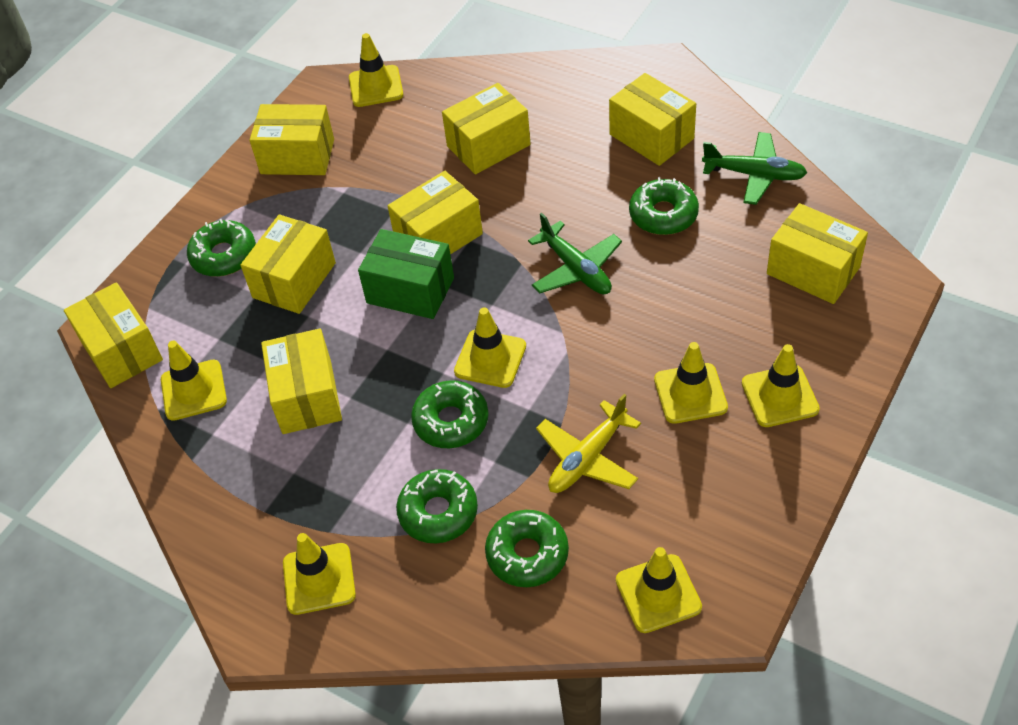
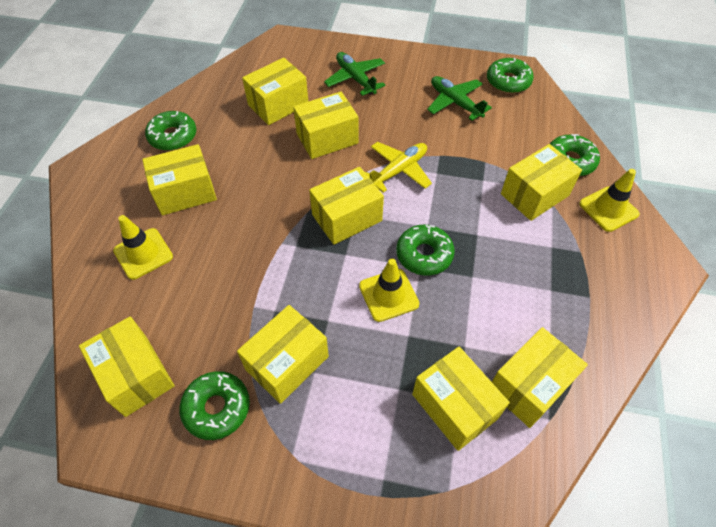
green box: [358,229,454,319] = 1 -> none = 0
yellow box: [64,282,163,388] [240,214,336,314] [250,104,334,175] [261,328,342,434] [388,171,483,254] [442,83,530,174] [609,73,696,166] [767,203,868,304] = 8 -> [79,316,175,417] [142,144,217,215] [237,305,329,404] [242,58,308,125] [293,92,358,159] [309,167,384,245] [412,347,510,451] [492,327,588,428] [501,144,582,221] = 9
yellow traffic cone: [161,341,227,421] [283,533,356,615] [349,33,403,107] [454,307,526,388] [616,547,702,633] [654,342,728,424] [742,344,820,427] = 7 -> [113,215,173,280] [359,258,419,322] [579,169,640,232] = 3

